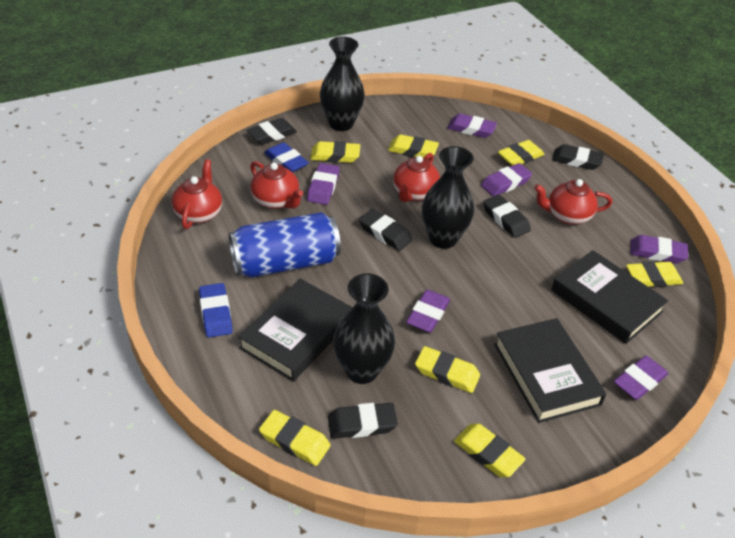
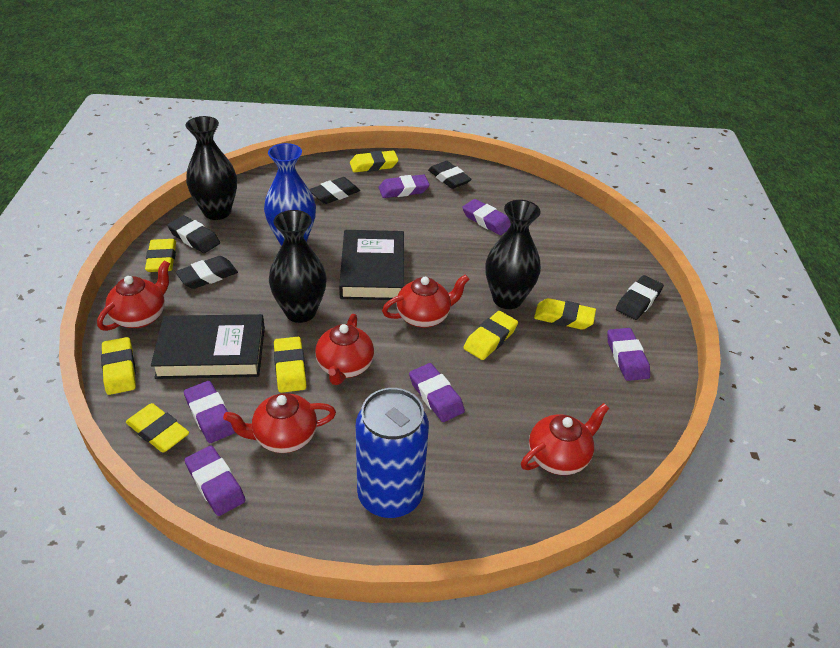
black book: [238,278,353,382] [494,318,606,423] [551,250,668,344] = 3 -> [151,314,265,379] [339,230,404,300] = 2
blue eraser: [199,283,233,337] [264,142,309,172] = 2 -> none = 0
blue vase: none = 0 -> [264,143,316,246] = 1
red teapot: [172,159,222,229] [250,161,303,209] [393,153,440,202] [534,179,612,225] = 4 -> [97,260,170,331] [223,393,336,453] [315,314,374,385] [382,274,470,328] [521,403,609,475] = 5

